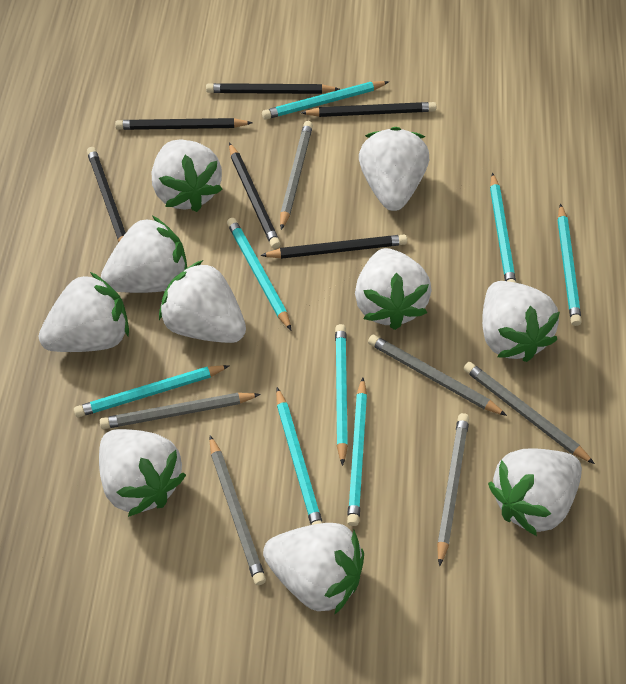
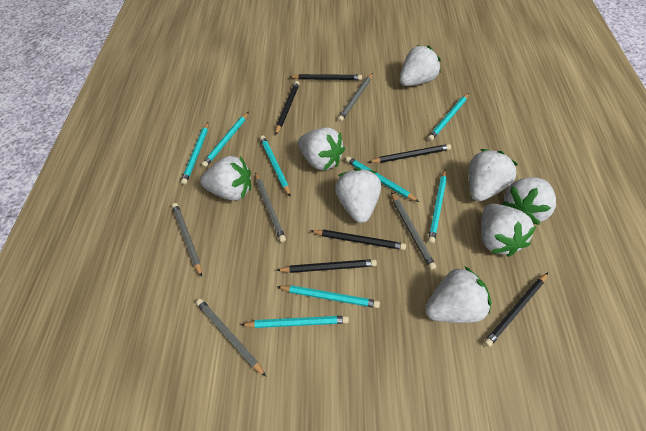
grey pencil: [99,393,261,429] [210,435,266,585] [280,121,313,230] [368,335,507,416] [437,413,469,566] [463,362,595,464] = 6 -> [172,203,202,277] [196,298,266,377] [255,172,286,242] [338,73,373,122] [391,192,436,270] = 5
white strawberry: [38,272,129,352] [99,429,186,517] [101,216,187,293] [152,140,223,212] [159,260,246,343] [263,523,364,615] [355,248,432,330] [359,127,429,211] [482,281,560,362] [488,448,582,536] = 10 -> [200,156,251,201] [298,127,345,171] [335,168,381,223] [399,45,441,86] [425,267,491,323] [469,149,518,201] [481,204,536,257] [502,177,556,225] = 8

